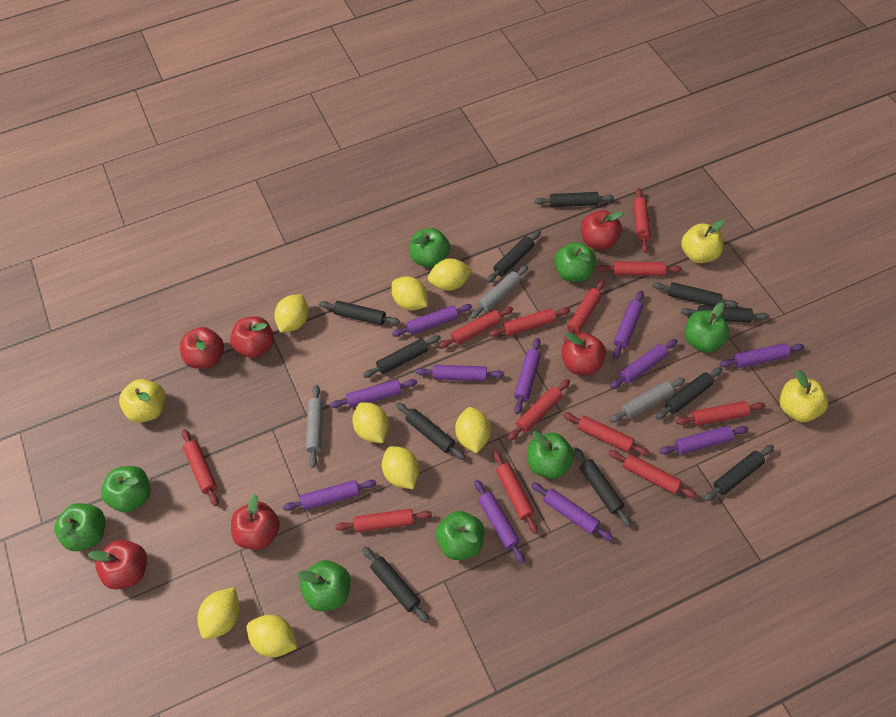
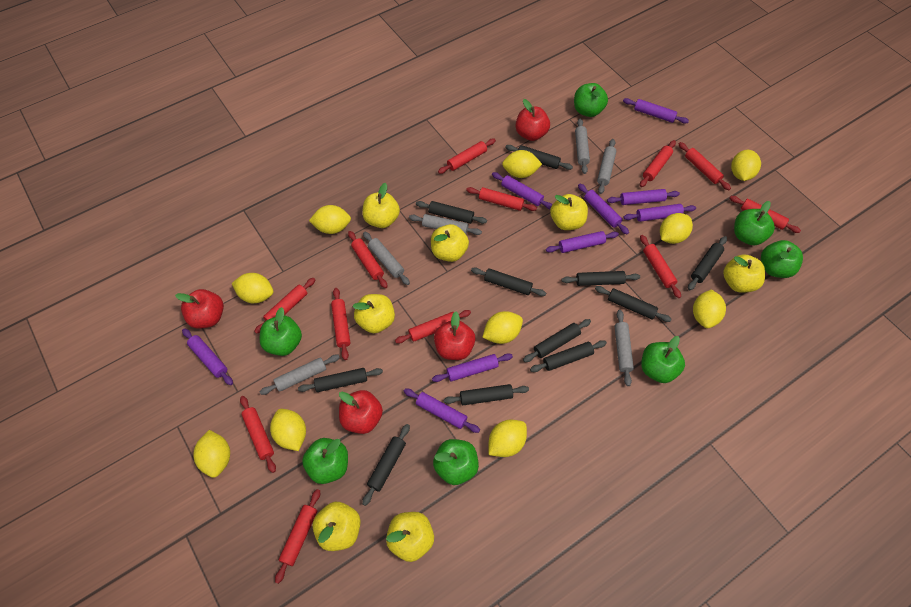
green apple: [54,503,105,551] [101,466,151,513] [298,560,351,611] [410,228,450,268] [436,511,484,560] [527,431,574,479] [555,242,596,282] [685,302,730,353] = 8 -> [260,307,302,356] [302,438,348,484] [433,439,479,485] [574,83,608,117] [641,336,685,383] [734,201,775,245] [761,240,803,278] = 7
grey rolling pin: [306,385,323,468] [470,265,528,319] [610,378,685,423] = 3 -> [260,355,340,395] [363,232,410,285] [409,214,482,235] [575,119,590,174] [597,139,616,194] [615,310,634,386] = 6
purple rolling pin: [283,480,376,511] [330,379,417,408] [392,304,472,337] [416,365,504,381] [474,480,525,563] [514,338,541,414] [531,482,613,541] [610,339,678,389] [613,290,644,359] [660,426,748,454] [719,343,804,368] = 11 -> [182,328,233,385] [404,389,480,433] [432,353,513,382] [492,172,552,209] [546,231,619,253] [578,184,629,235] [607,189,680,205] [623,98,689,124] [624,204,696,222] = 9
red apple: [88,540,147,590] [180,327,224,369] [230,316,274,358] [231,494,280,550] [561,332,606,375] [581,210,623,250] = 6 -> [175,289,224,329] [339,390,383,434] [434,312,475,360] [515,99,550,141] = 4
yellow apple: [119,379,166,423] [681,220,725,263] [779,369,828,422] = 3 -> [312,502,361,551] [352,294,395,333] [362,183,400,228] [386,512,434,562] [431,224,469,262] [550,194,588,230] [723,254,765,293] = 7
yellow lemon: [197,587,240,639] [246,615,297,657] [274,294,309,333] [352,402,389,443] [382,446,419,489] [392,276,428,310] [428,258,473,291] [455,407,491,453] = 8 -> [193,430,230,478] [232,273,274,303] [270,409,306,451] [309,205,351,234] [482,311,523,344] [489,420,527,457] [502,150,542,178] [660,213,693,244] [693,289,726,328] [731,150,761,181] = 10

